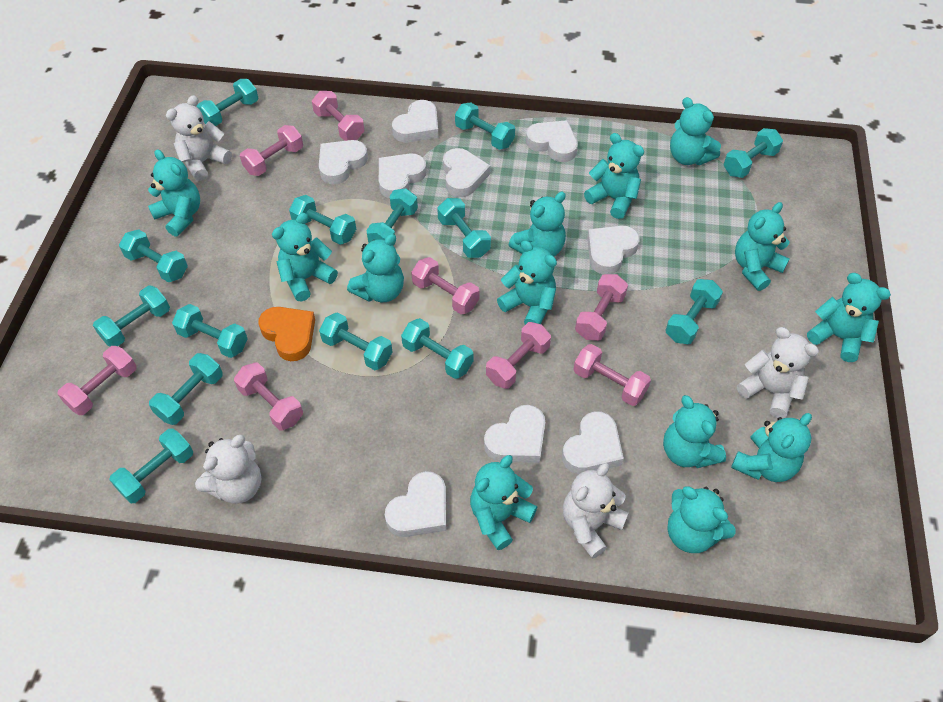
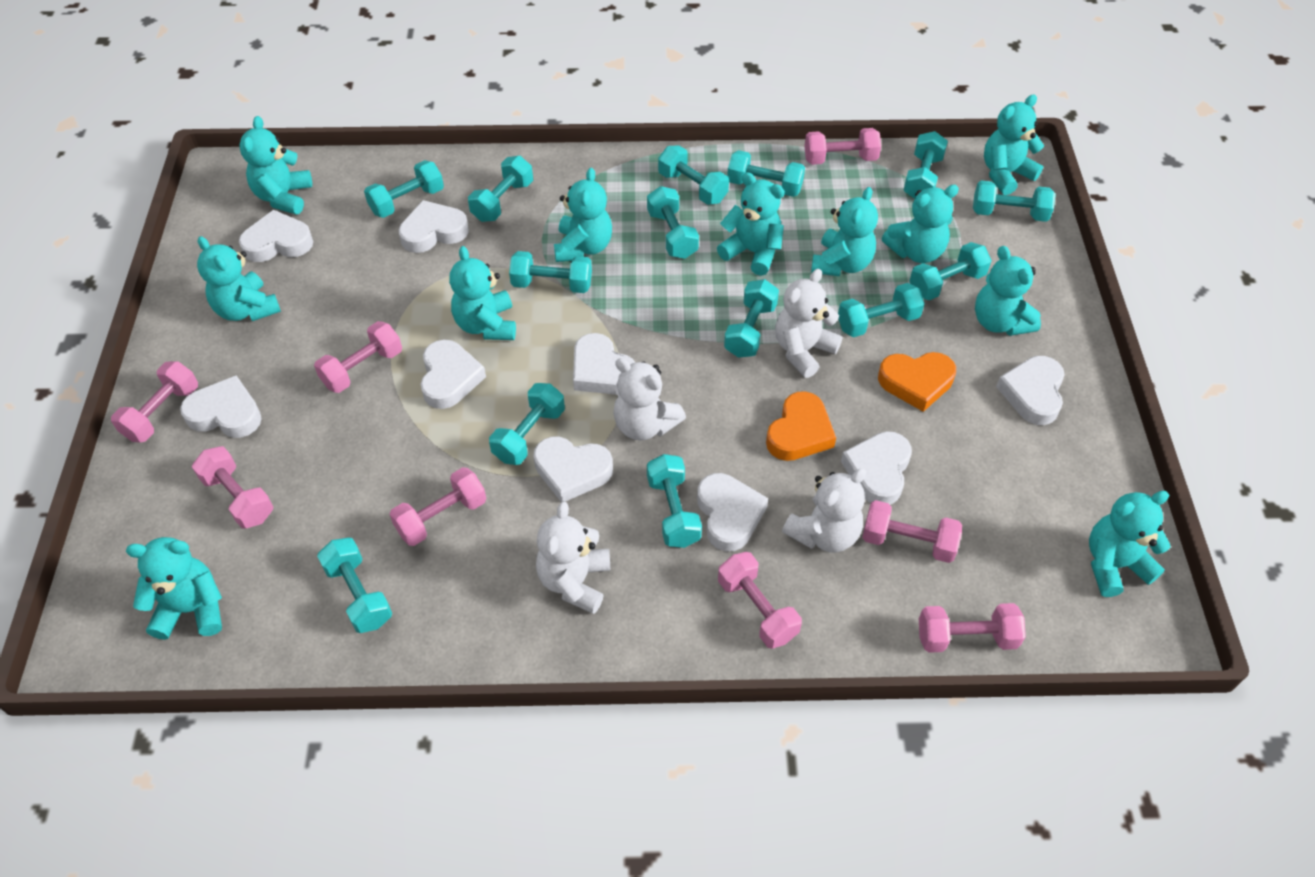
orange heart: [258,307,315,361] = 1 -> [766,391,836,461] [878,352,956,412] = 2
turquoise teddy bear: [148,150,200,237] [272,213,338,301] [347,234,404,302] [470,455,537,550] [497,240,557,325] [509,192,566,256] [584,133,644,219] [663,395,726,468] [667,486,736,553] [670,97,721,165] [731,413,812,482] [735,202,790,291] [807,273,891,362] = 13 -> [126,537,222,640] [197,236,281,321] [239,116,312,214] [449,246,516,340] [554,168,612,262] [717,172,785,276] [811,187,878,276] [882,185,959,263] [975,246,1041,336] [984,95,1044,195] [1089,491,1170,597] = 11

